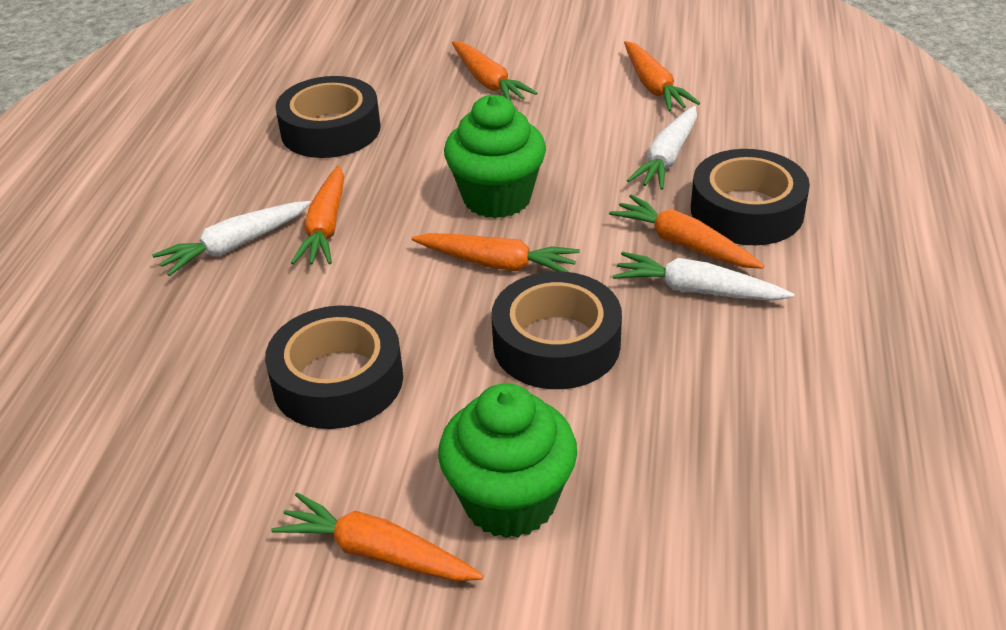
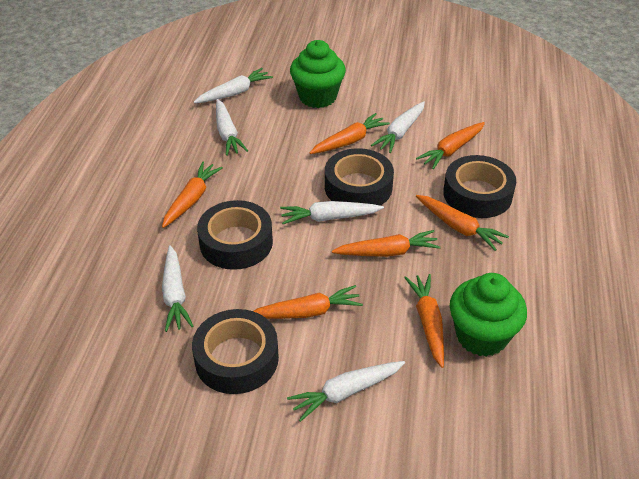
orange carrot: [271,492,484,581] [291,165,344,265] [412,233,580,272] [452,41,537,101] [609,194,764,269] [624,41,700,111] = 6 -> [162,161,223,228] [254,285,363,319] [310,113,390,154] [332,230,441,257] [404,274,444,368] [416,122,485,169] [416,195,509,251] = 7
white carrot: [152,201,311,276] [613,252,794,301] [627,106,697,190] = 3 -> [162,245,194,332] [194,68,273,103] [216,99,248,156] [280,201,384,224] [287,361,405,422] [371,101,425,153] = 6

